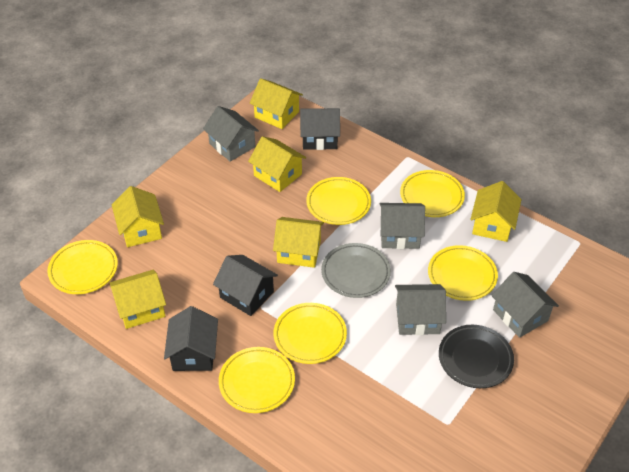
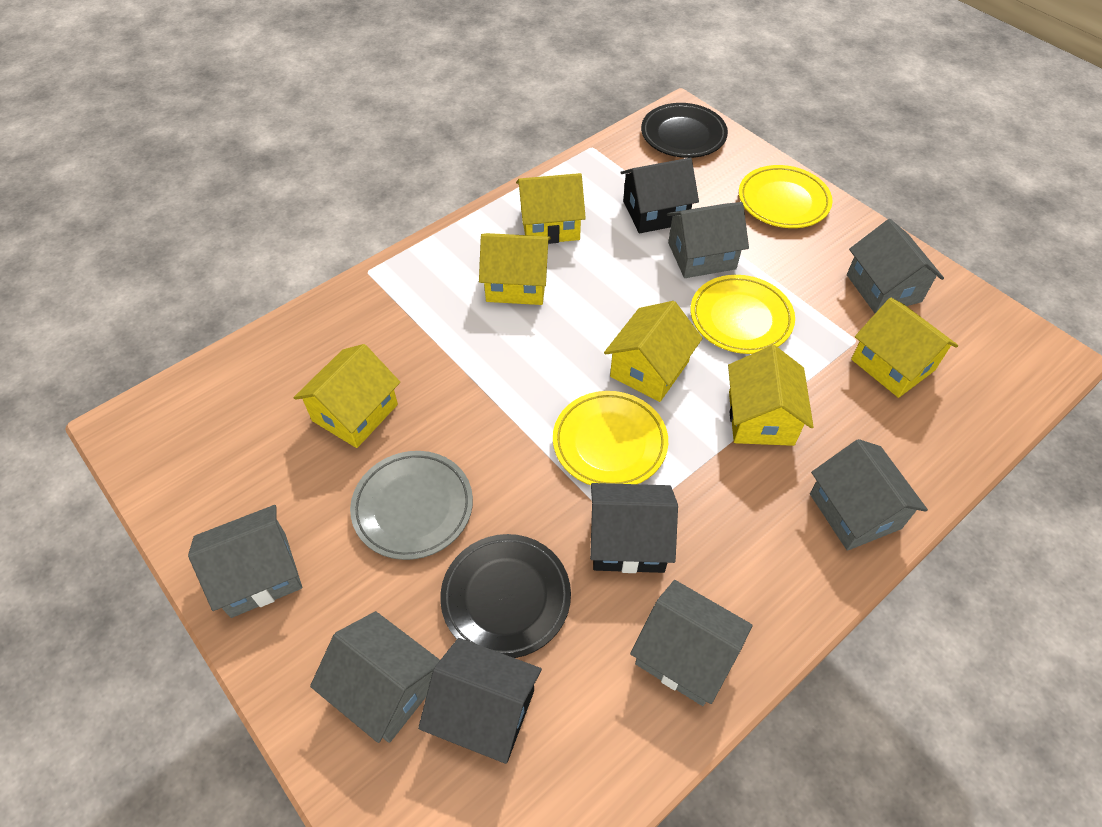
black plate: [439,325,514,388] = 1 -> [440,534,571,658] [641,103,728,158] = 2
grey house: [203,106,259,162] [379,203,425,249] [395,284,446,335] [491,272,559,338] = 4 -> [188,505,302,618] [310,611,440,743] [630,580,753,706] [667,202,749,278] [810,439,928,551] [847,219,944,313] = 6
yellow plate: [47,240,118,294] [219,347,295,413] [274,303,347,364] [306,177,371,225] [400,170,465,217] [428,245,498,301] = 6 -> [553,391,668,485] [691,275,795,354] [739,165,832,228] = 3

